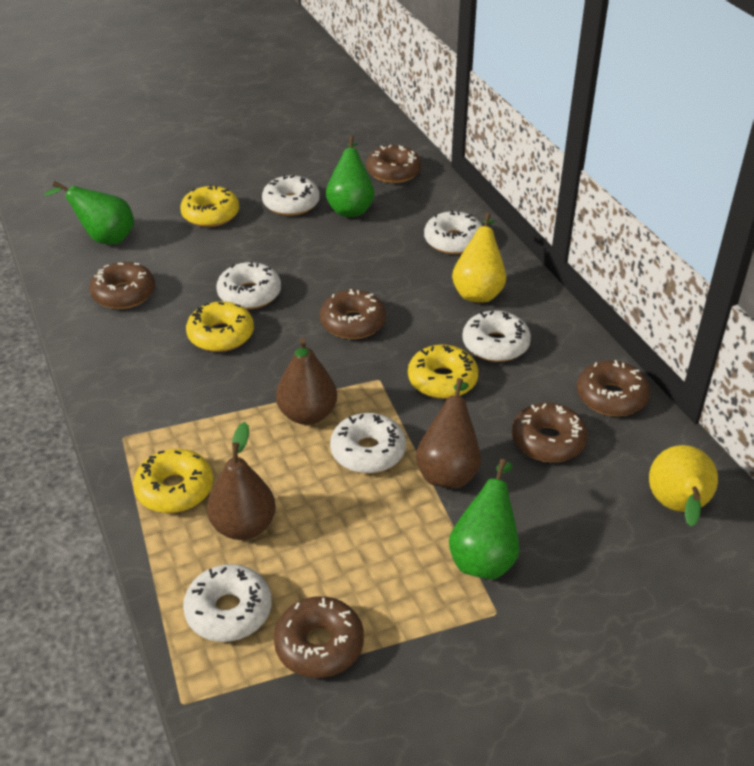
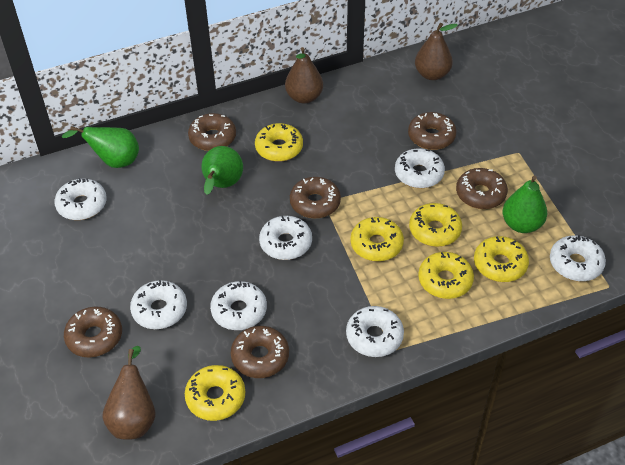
white donut: [183,564,272,642] [216,261,281,309] [262,175,320,216] [330,413,406,474] [424,210,482,254] [462,310,531,362] = 6 -> [54,178,107,220] [130,280,187,329] [210,281,267,330] [259,216,312,260] [346,306,404,357] [395,148,445,188] [550,235,606,281] = 7
yellow donut: [133,449,213,513] [180,185,239,227] [186,301,254,352] [408,345,479,399] = 4 -> [185,365,245,421] [255,123,303,162] [350,217,404,262] [409,203,462,247] [418,252,474,299] [474,236,529,282] = 6
yellow pear: [452,213,506,303] [649,445,718,527] = 2 -> none = 0

